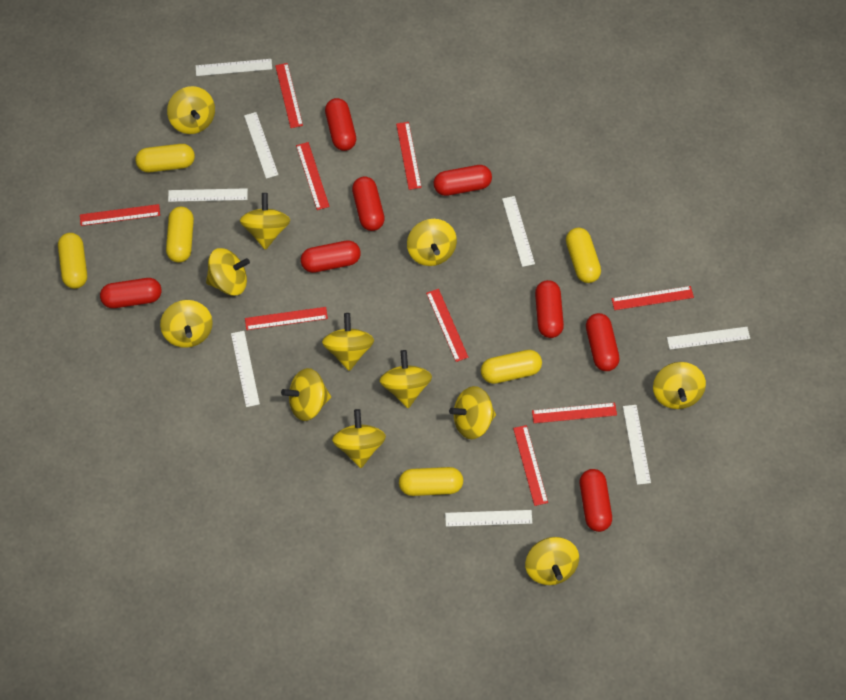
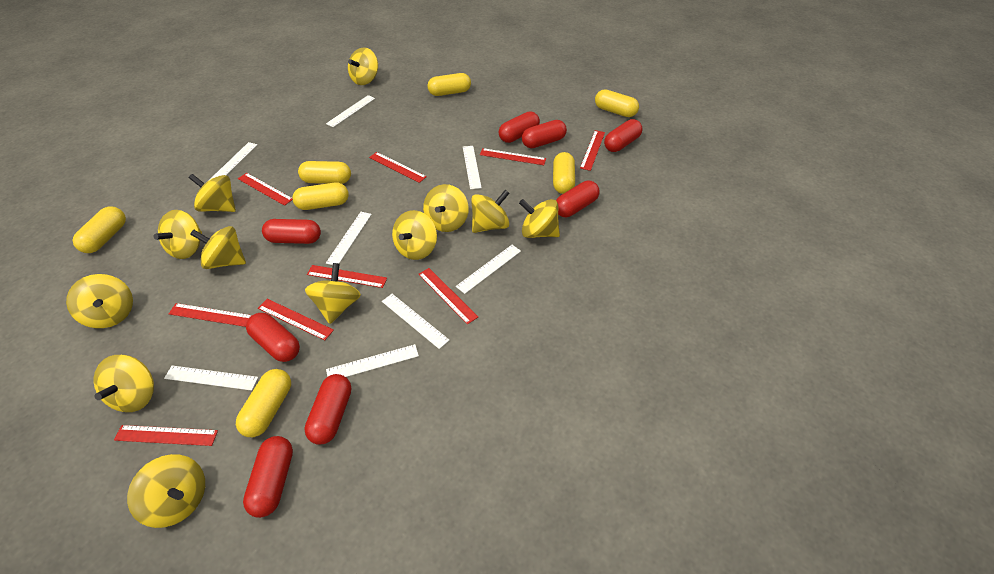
yellow capsule: [58,233,87,289] [136,144,195,172] [166,207,194,262] [399,467,463,496] [481,350,542,384] [566,228,601,283] = 6 -> [72,206,126,253] [236,369,291,437] [292,183,349,210] [298,161,351,184] [427,73,471,96] [553,152,575,194] [595,89,639,117] = 7

